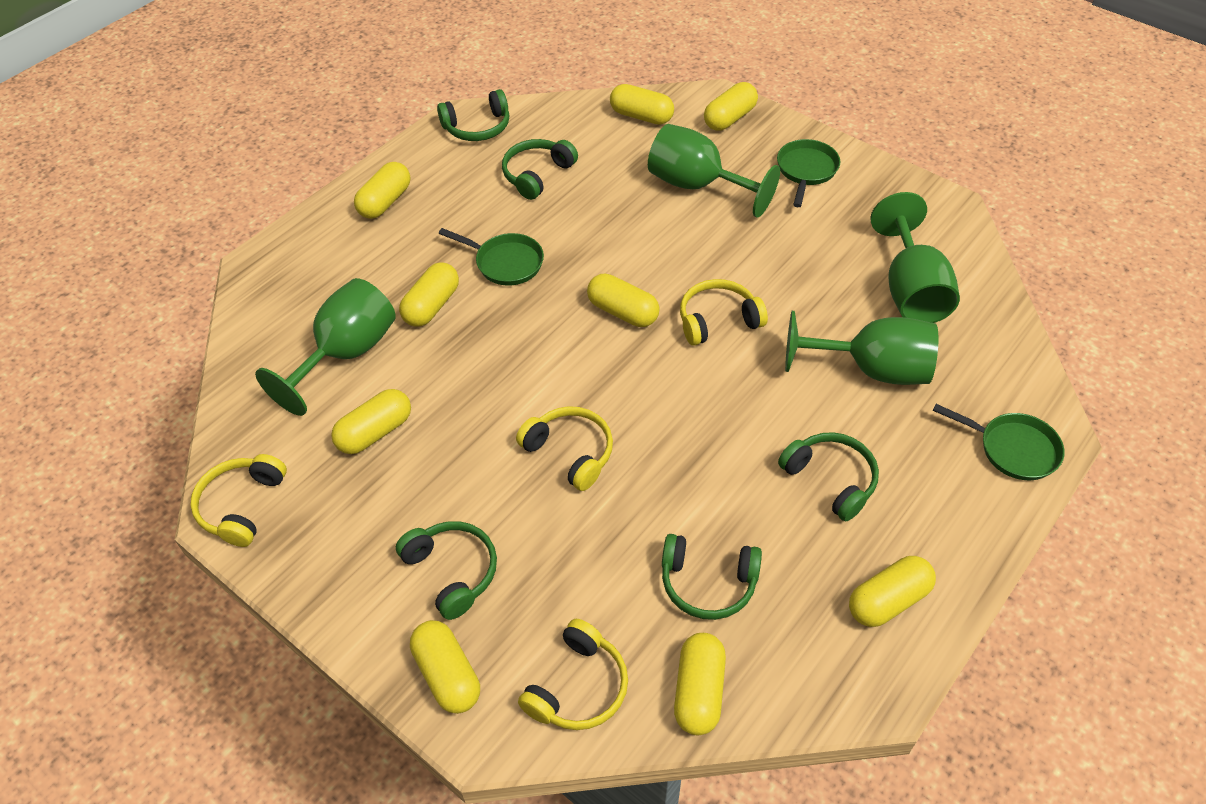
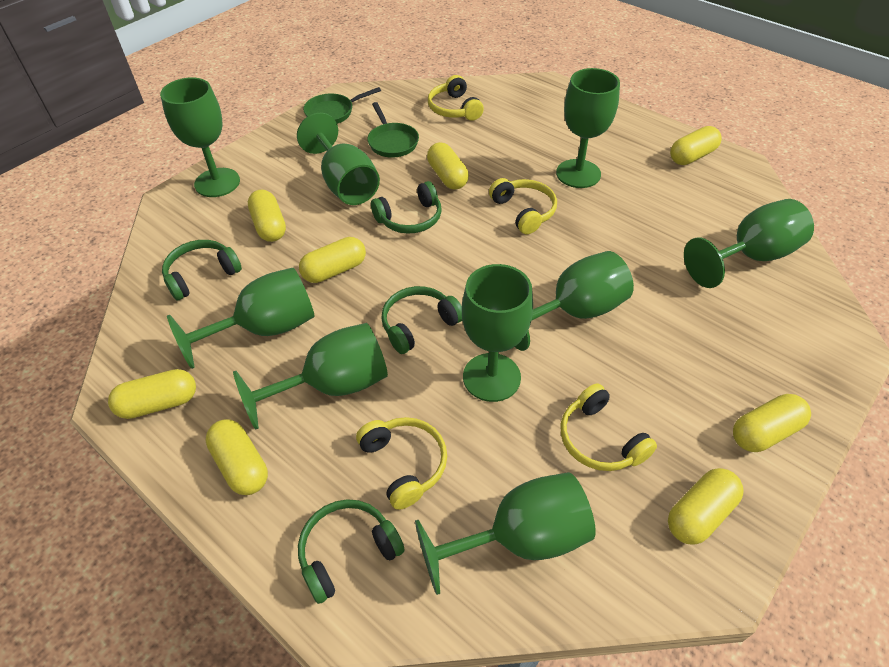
green goblet: [255,278,396,416] [648,124,780,217] [785,311,938,385] [870,192,960,323] = 4 -> [160,77,240,197] [167,268,315,369] [233,323,388,430] [297,113,380,205] [415,472,596,595] [462,264,533,402] [515,251,634,351] [556,68,620,188] [684,199,814,288] = 9
green headphones: [396,521,497,620] [437,89,509,141] [502,139,578,200] [662,534,762,620] [778,432,879,521] = 5 -> [162,240,242,300] [298,499,405,604] [371,181,442,234] [381,286,462,354] = 4
green pan: [439,228,544,285] [777,139,840,207] [933,404,1065,480] = 3 -> [303,87,381,124] [367,102,419,158] = 2
yellow capsule: [331,389,411,454] [354,162,410,219] [399,262,459,327] [410,620,480,714] [587,274,660,327] [610,84,674,125] [674,633,726,735] [704,82,758,131] [849,556,936,627] = 9 -> [108,369,196,419] [205,419,268,495] [248,189,286,242] [299,237,366,283] [427,142,469,190] [668,468,744,545] [670,126,722,165] [733,394,811,452] = 8

